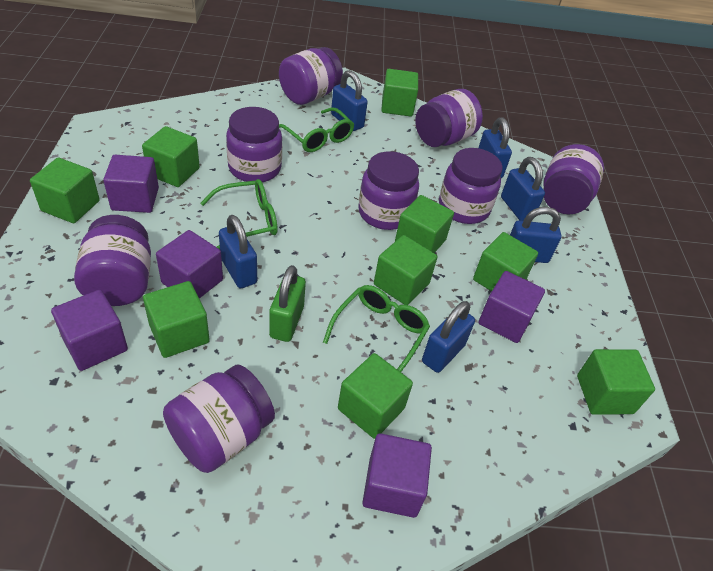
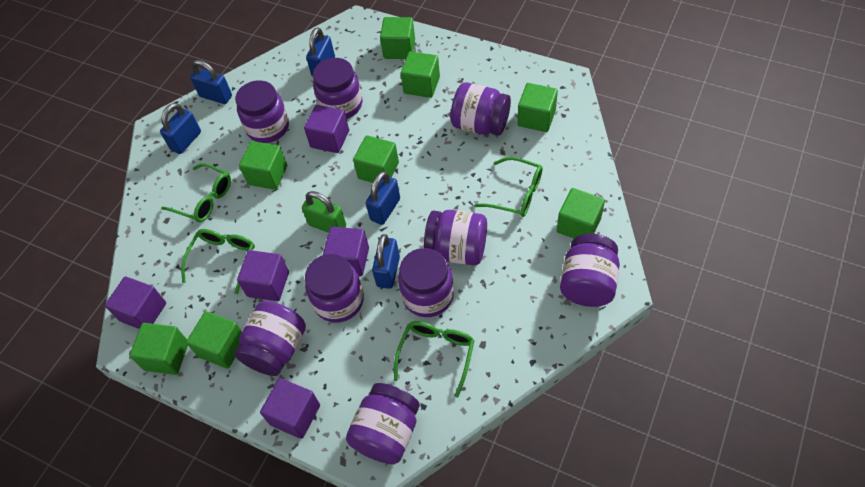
blue padlock: [219,215,257,289] [331,70,368,131] [422,301,475,373] [479,117,512,178] [501,157,545,221] [510,207,561,263] = 6 -> [160,103,201,154] [190,60,232,104] [306,27,335,77] [366,171,400,225] [372,234,400,289] = 5
green cube: [30,158,100,223] [142,126,200,187] [143,281,210,358] [338,353,413,439] [374,235,438,305] [381,69,418,117] [395,195,454,253] [473,232,538,291] [577,349,655,415] = 9 -> [130,323,188,375] [186,311,242,369] [239,141,287,190] [353,135,399,183] [380,17,415,59] [401,51,440,98] [517,83,558,132] [557,188,605,239] = 8
green glasses: [200,179,278,249] [279,107,354,152] [323,285,430,372] = 3 -> [161,163,231,222] [181,229,255,294] [394,321,475,397] [474,157,543,217] = 4
purple jar: [74,215,151,306] [163,365,275,473] [226,107,282,182] [279,47,343,105] [358,151,419,230] [415,89,483,147] [439,148,502,224] [543,144,604,214] = 8 -> [235,80,289,143] [235,301,306,376] [305,254,364,323] [313,58,362,119] [346,383,420,464] [398,248,454,317] [424,210,487,266] [451,82,511,136] [560,234,620,307] = 9

